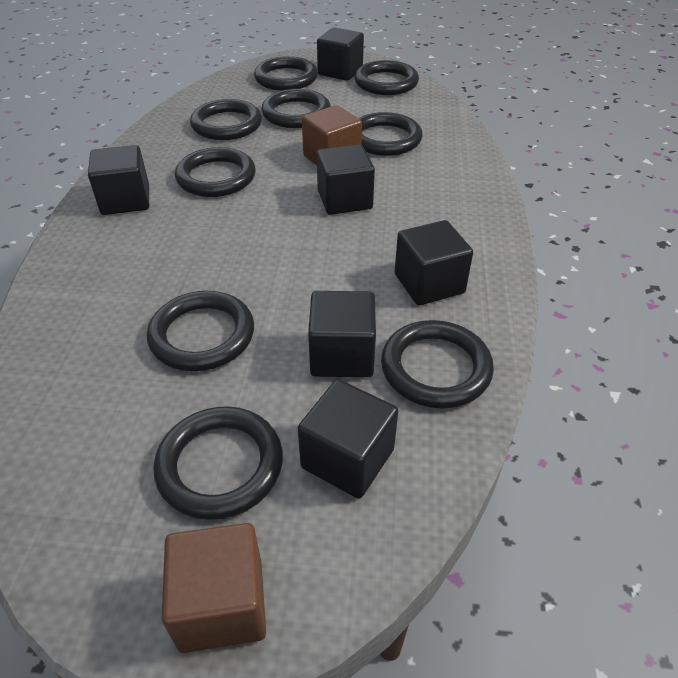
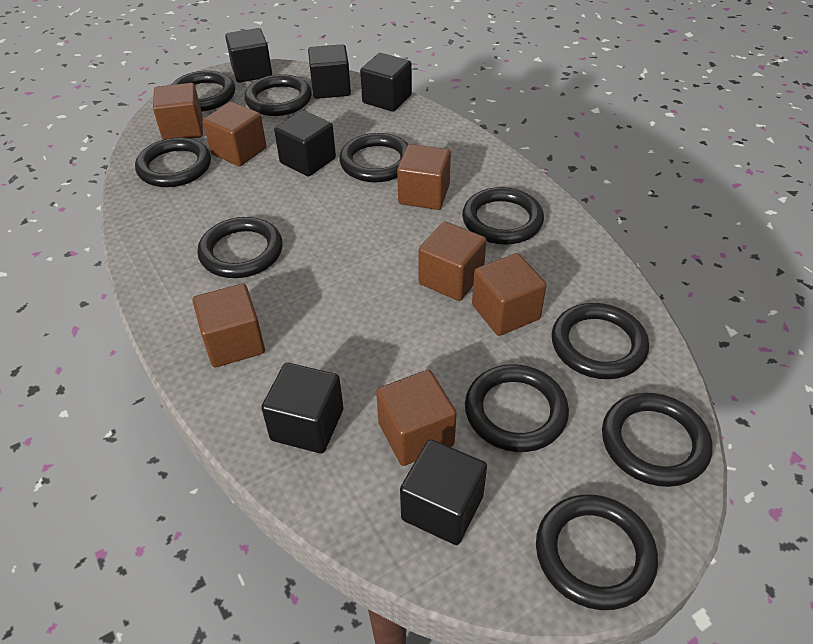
black ring: [147,291,254,371] [153,406,283,520] [175,147,256,197] [190,99,262,140] [254,56,318,91] [261,89,331,128] [355,60,419,95] [358,112,423,156] [381,320,494,409] = 9 -> [135,137,211,187] [171,71,235,112] [197,217,283,278] [244,74,312,116] [339,133,408,183] [462,187,544,245] [465,364,569,452] [536,494,658,610] [552,303,649,379] [602,393,713,487] = 10
brown cube: [162,523,266,653] [302,105,362,165] = 2 -> [153,83,203,140] [192,284,265,367] [203,102,266,166] [376,370,457,466] [397,144,451,210] [419,221,487,301] [472,253,547,336] = 7

